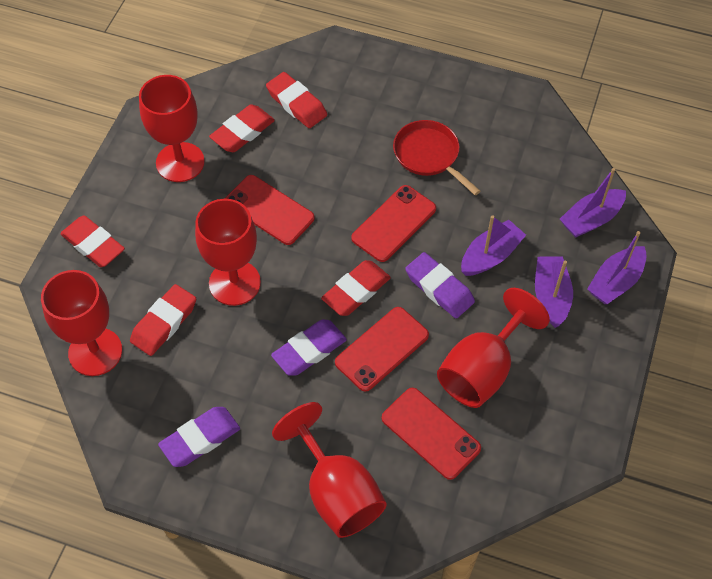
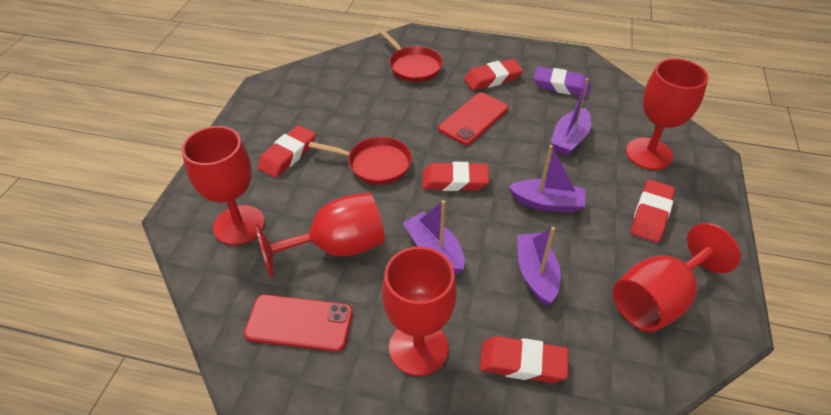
purple eraser: [158,407,240,467] [271,320,347,376] [405,252,475,318] = 3 -> [534,67,591,97] = 1
red pan: [393,120,480,195] = 1 -> [308,137,412,185] [379,30,443,82] = 2
red phone: [225,175,315,245] [335,307,429,392] [351,185,436,262] [382,388,481,480] = 4 -> [244,294,353,352] [438,93,508,145] = 2

